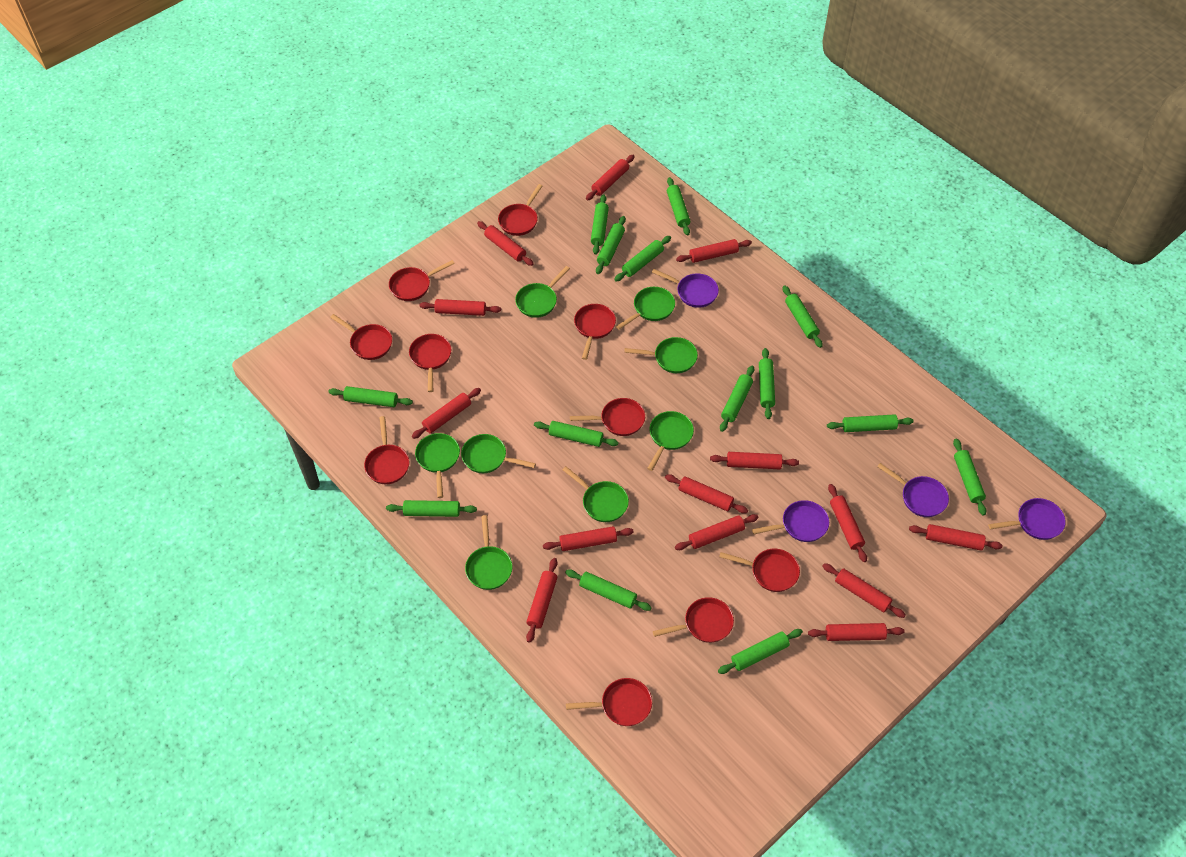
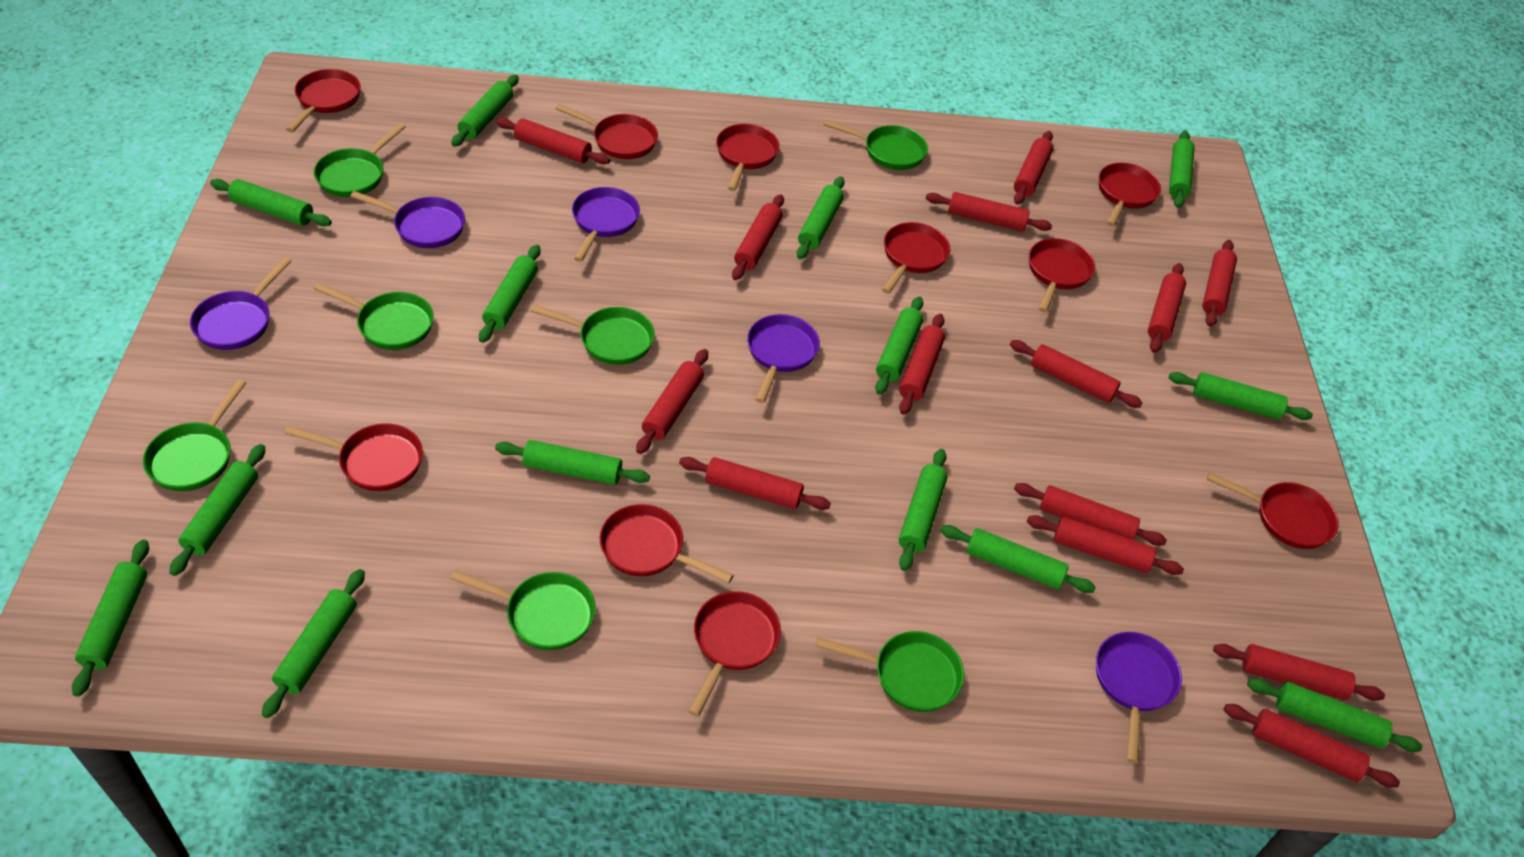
green pan: [415,433,460,498] [461,434,536,473] [465,515,512,590] [515,266,570,318] [562,466,629,522] [616,287,675,330] [624,337,698,373] [647,411,694,471] = 8 -> [143,379,246,491] [314,123,406,197] [314,283,434,350] [450,570,596,650] [531,305,655,365] [816,631,964,712] [824,120,928,170] = 7
purple pan: [652,269,719,308] [752,500,829,542] [877,463,949,517] [988,498,1066,540] = 4 -> [190,257,292,350] [350,191,465,248] [572,187,640,262] [747,314,820,403] [1096,632,1182,764] = 5

